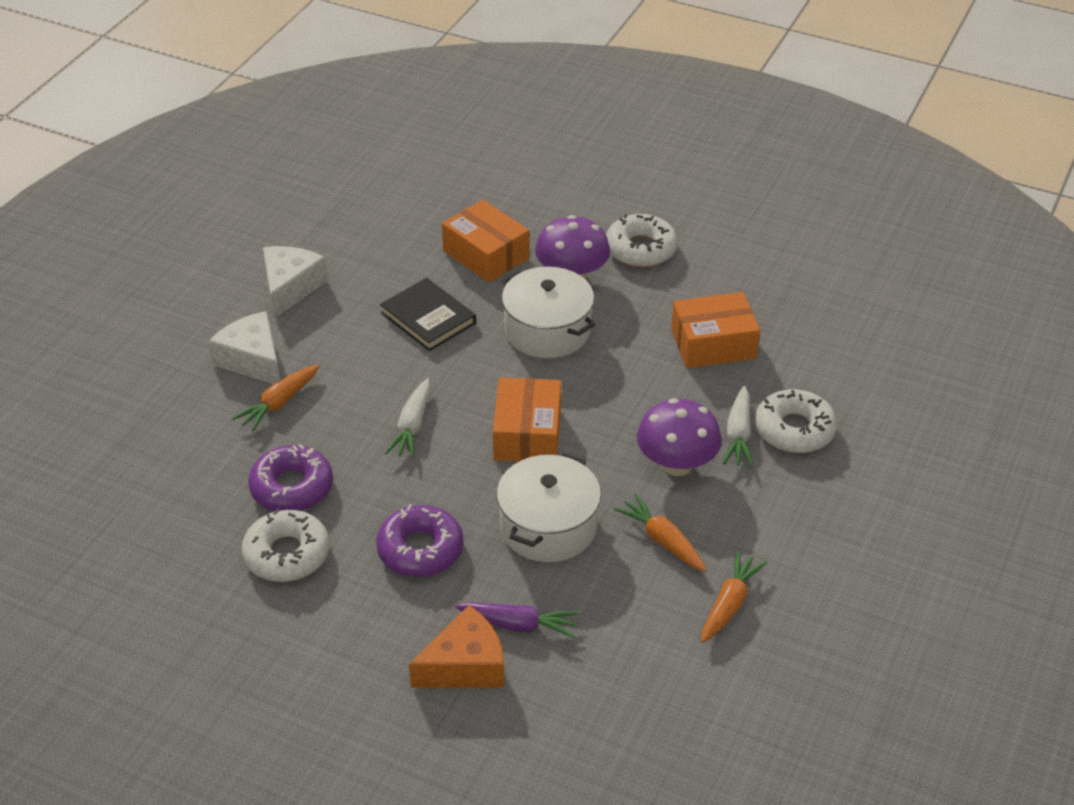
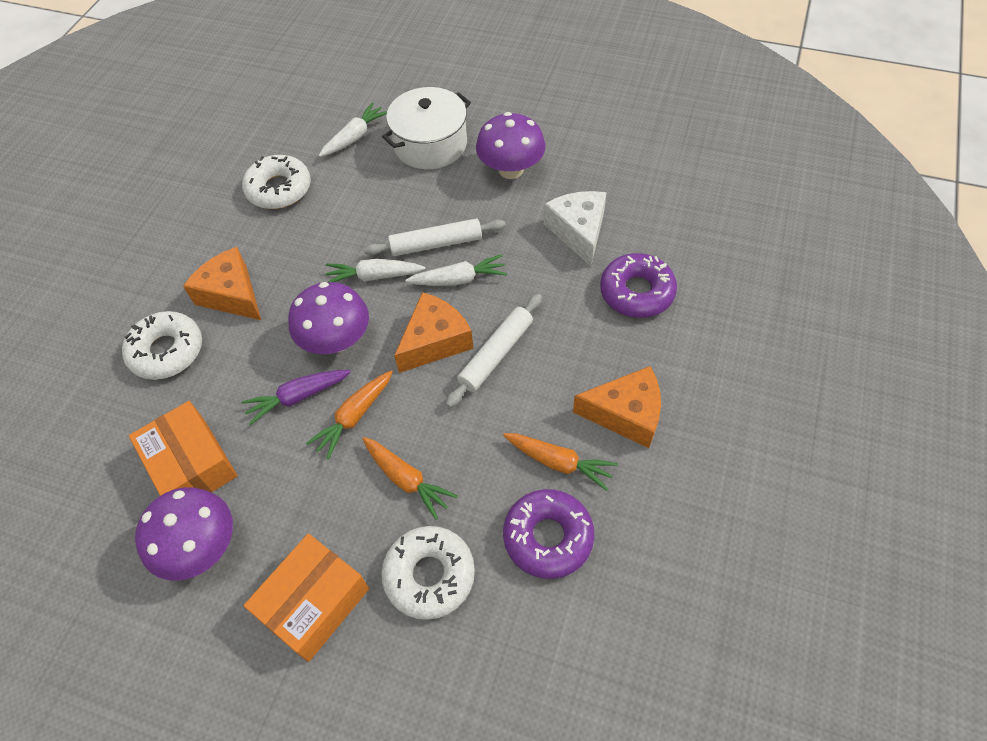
black book: [380,278,476,351] = 1 -> none = 0
orange box: [442,200,530,283] [493,377,561,462] [671,292,760,368] = 3 -> [129,401,237,496] [244,534,369,662] = 2
orange cheese: [409,605,505,688] = 1 -> [183,247,261,320] [394,292,473,373] [573,366,661,448] = 3
purple mushroom: [535,215,610,279] [637,398,722,476] = 2 -> [135,487,233,581] [288,282,369,354] [476,112,545,179] = 3
white carrot: [385,378,430,458] [723,386,753,467] = 2 -> [319,103,387,157] [325,259,426,282] [405,254,507,286] = 3
white cheese: [208,311,280,384] [263,246,328,318] = 2 -> [544,191,607,266] = 1
white pot: [497,453,601,562] [502,267,595,358] = 2 -> [382,87,471,169] = 1
white rolling pin: none = 0 -> [364,218,506,256] [446,294,542,408] = 2

